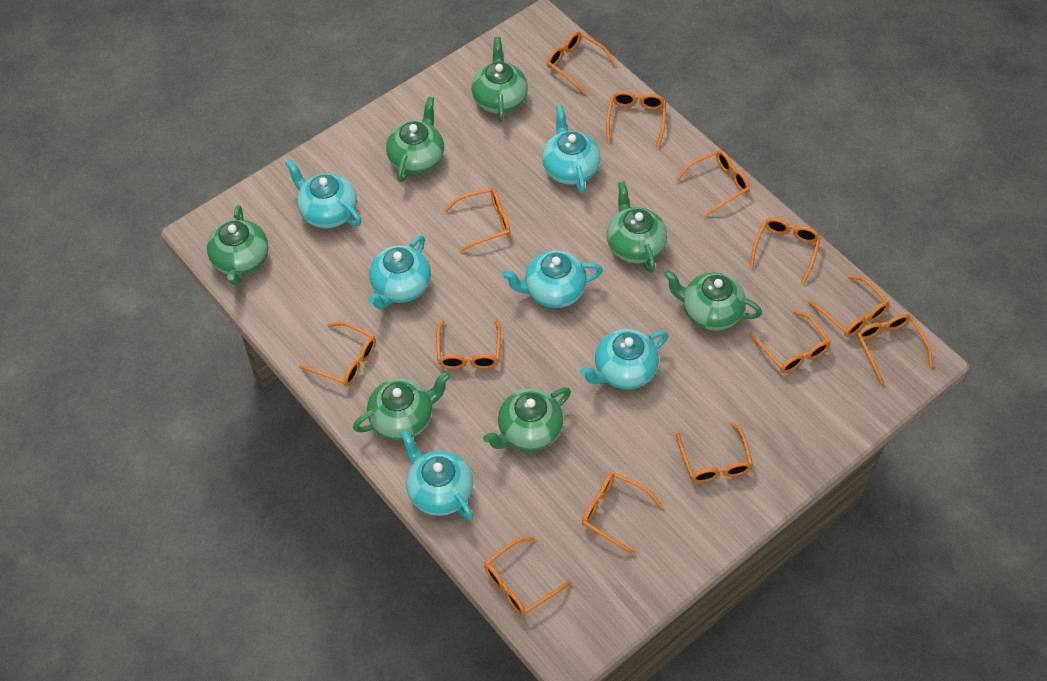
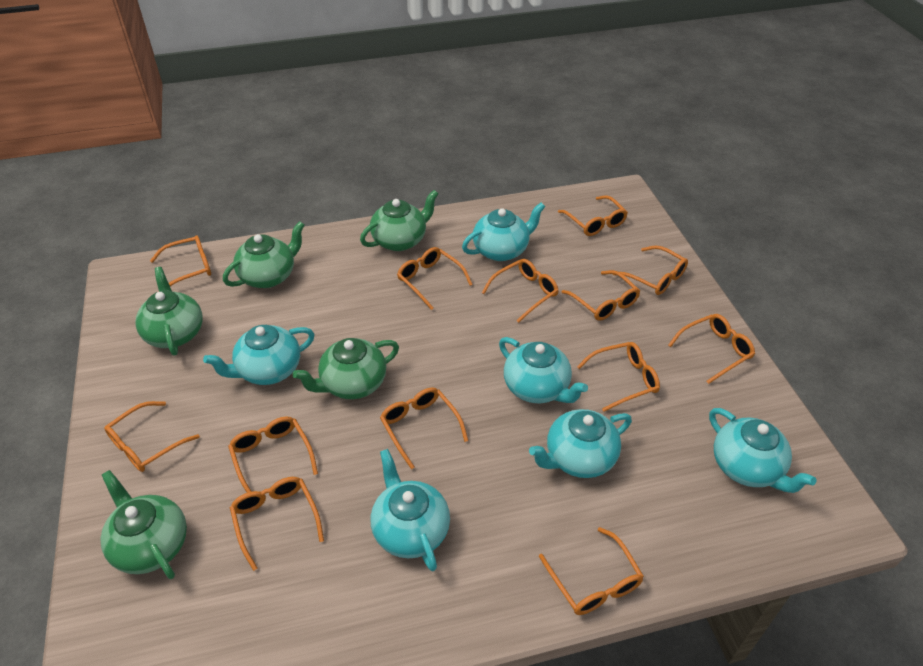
green teapot: [207,205,269,285] [353,371,451,440] [386,96,444,182] [471,37,528,122] [483,387,571,451] [607,181,667,273] [664,270,762,330] = 7 -> [101,470,187,579] [135,267,203,356] [223,221,304,288] [293,338,399,399] [360,190,438,251] = 5

